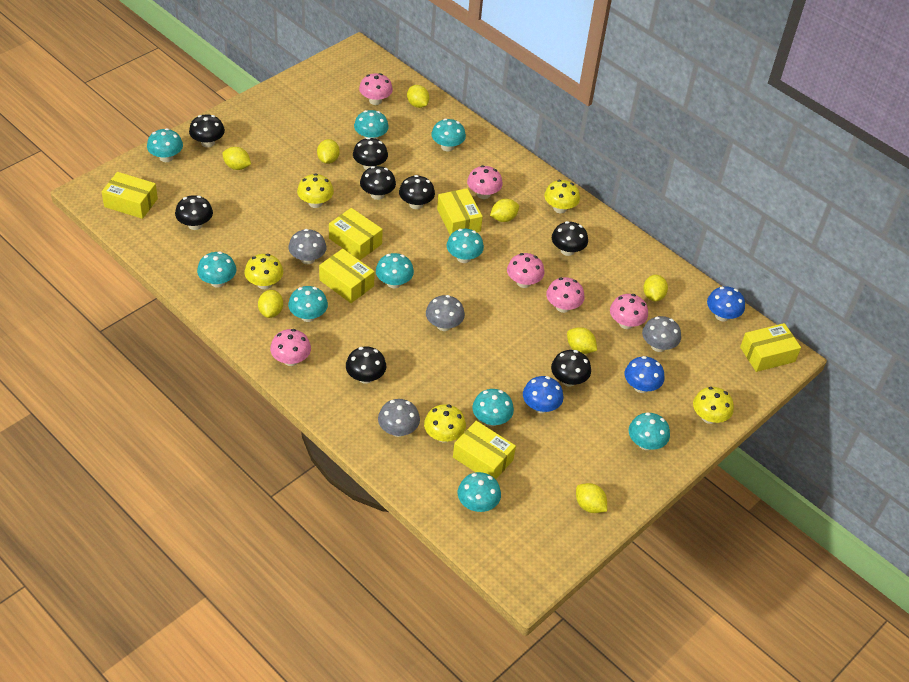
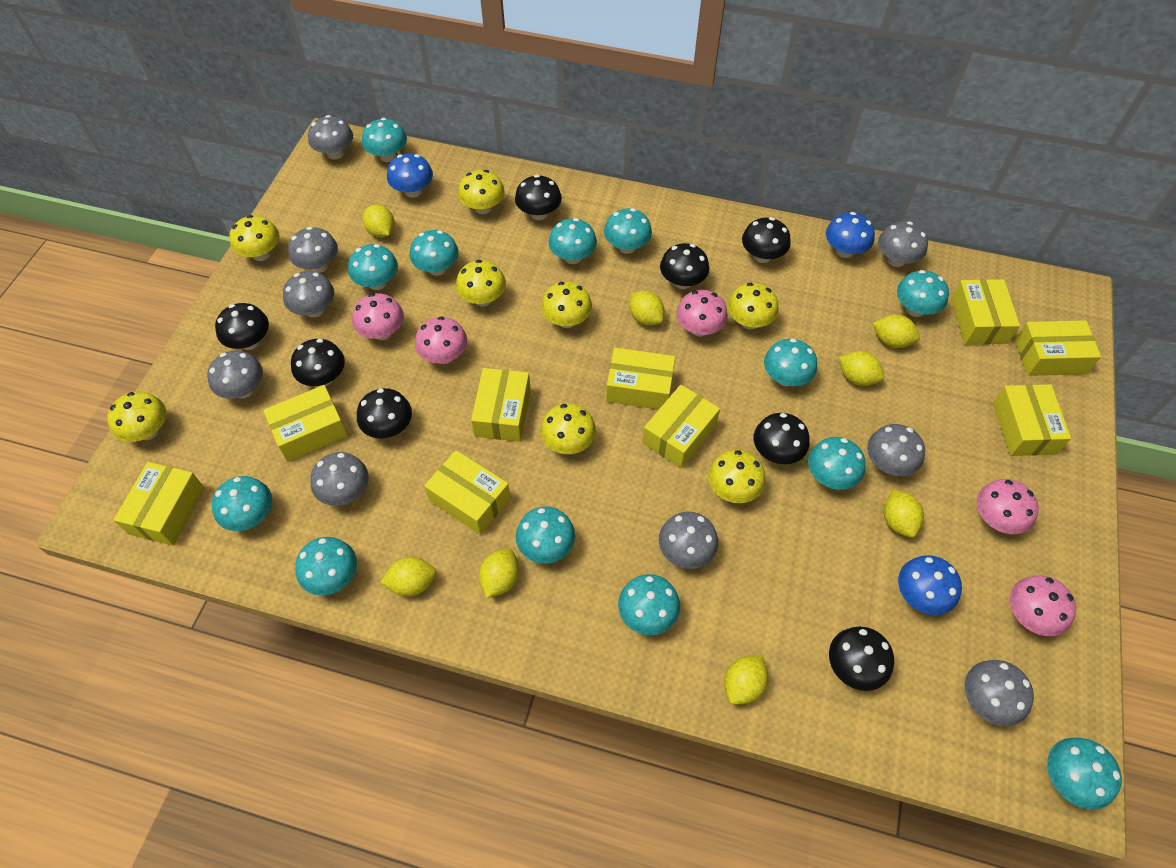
grey mushroom: [289,229,326,264] [378,399,420,437] [426,295,465,331] [642,316,681,352] = 4 -> [207,351,263,399] [283,271,334,318] [288,227,338,273] [308,115,353,160] [310,452,369,506] [659,512,718,569] [867,424,925,476] [878,221,928,267] [965,660,1034,726] = 9
pink mushroom: [270,329,311,366] [359,73,393,105] [467,165,503,199] [507,253,545,288] [546,277,584,313] [610,294,648,329] = 6 -> [352,293,404,340] [415,316,467,364] [676,290,728,337] [977,479,1039,534] [1010,575,1076,636] = 5
turquoise mushroom: [147,128,183,162] [197,252,236,288] [288,286,328,322] [354,110,389,139] [376,253,414,288] [431,119,466,152] [447,229,484,263] [458,472,501,512] [472,389,514,426] [629,412,670,450] = 10 -> [212,476,272,531] [295,537,357,595] [348,244,398,290] [362,118,407,162] [410,230,459,276] [516,507,575,564] [548,218,597,264] [604,208,652,254] [618,574,680,635] [764,338,817,386] [808,437,866,490] [897,270,949,317] [1047,738,1122,810] = 13
yellow box: [102,172,158,219] [319,249,375,303] [329,208,383,260] [437,188,483,235] [453,421,516,479] [740,323,801,372] = 6 -> [114,462,204,546] [263,385,348,462] [424,450,511,535] [471,368,531,442] [606,348,675,409] [642,385,720,468] [951,279,1020,345] [993,384,1071,456] [1015,320,1101,376] = 9
yellow mushroom: [244,254,283,289] [297,173,334,208] [424,404,466,443] [544,180,580,213] [693,387,734,424] = 5 -> [107,392,166,442] [229,215,279,261] [456,260,506,306] [458,170,505,214] [540,403,596,454] [541,282,592,328] [708,450,766,503] [728,283,779,329] = 8

